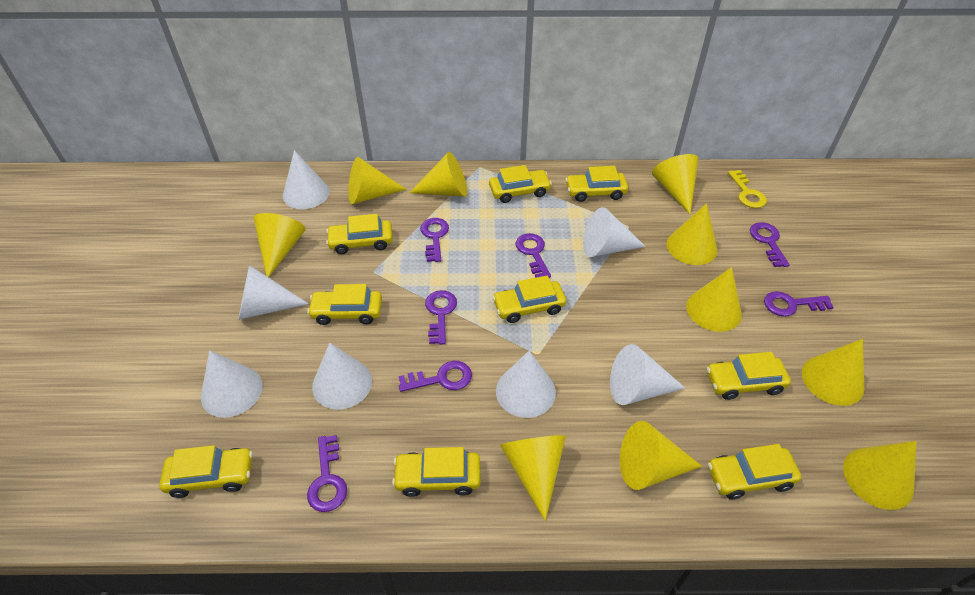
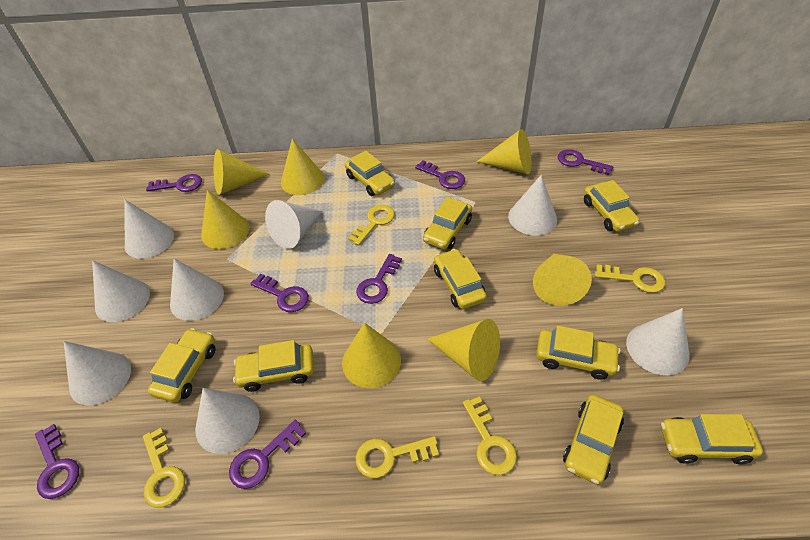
white cone: [201,350,263,418] [238,265,309,320] [283,150,330,209] [312,343,372,410] [496,351,556,418] [583,207,646,257] [610,344,685,405] = 7 -> [64,341,131,405] [92,260,150,322] [124,199,174,259] [170,259,224,321] [195,388,260,454] [265,200,323,249] [508,175,557,235] [626,308,690,375] = 8
yellow cone: [253,213,306,277] [348,157,407,204] [410,152,467,197] [500,435,566,521] [620,421,702,490] [652,154,699,214] [667,203,717,265] [686,267,742,332] [802,339,864,406] [843,441,917,510] = 10 -> [201,190,249,249] [214,149,270,195] [281,138,324,195] [342,323,401,388] [427,319,500,381] [476,129,532,174] [533,254,592,306] = 7
yellow key: [728,170,767,208] = 1 -> [143,428,185,508] [348,205,395,245] [356,436,439,478] [463,396,517,475] [595,264,665,293] = 5

